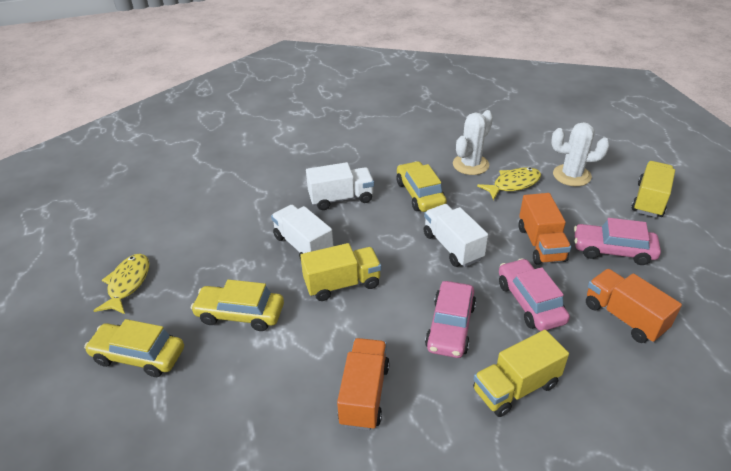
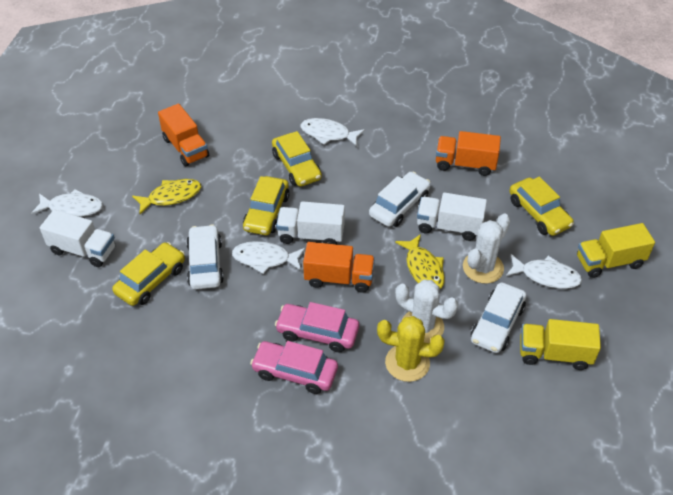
pink car: [425,281,476,358] [499,258,570,331] [574,218,661,265] = 3 -> [250,341,338,394] [275,302,359,352] = 2
white car: none = 0 -> [186,224,224,289] [369,172,430,227] [471,282,526,353] = 3
white fish: none = 0 -> [31,189,103,217] [232,241,305,274] [300,118,365,146] [506,254,582,289] = 4
yellow cactus: none = 0 -> [377,316,445,382] = 1
yellow car: [84,319,184,377] [191,279,284,331] [396,161,447,212] = 3 -> [112,242,185,306] [243,176,290,235] [272,131,322,187] [509,177,574,236] = 4
yellow truck: [300,243,381,301] [473,330,569,417] [632,161,675,217] = 3 -> [520,319,601,370] [577,223,655,278] = 2

